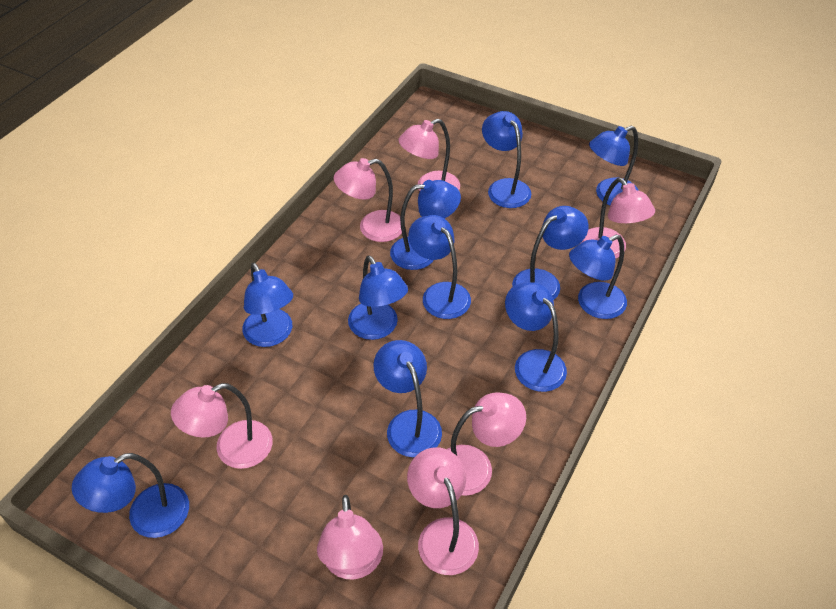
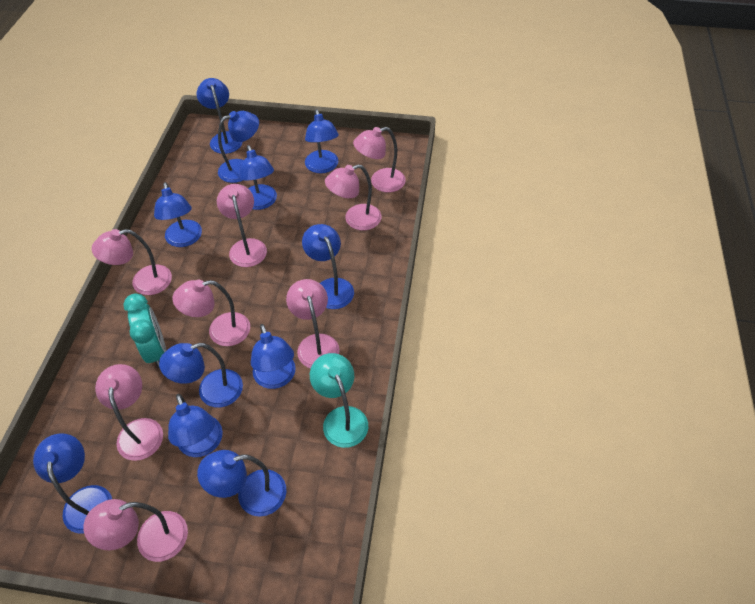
pink lamp: [171,383,273,469] [317,495,383,579] [333,158,402,242] [398,119,460,191] [407,447,479,575] [447,393,526,496] [581,178,655,259] = 7 -> [83,499,188,562] [92,229,172,295] [95,364,163,461] [172,280,250,346] [217,184,267,267] [286,279,340,368] [325,164,381,230] [353,127,406,192] = 8
turquoise clock: none = 0 -> [123,293,166,368] = 1
turquoise lamp: none = 0 -> [310,353,368,448] = 1

